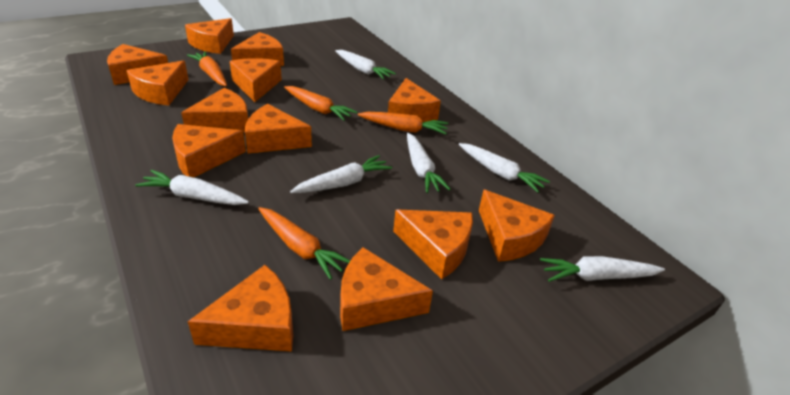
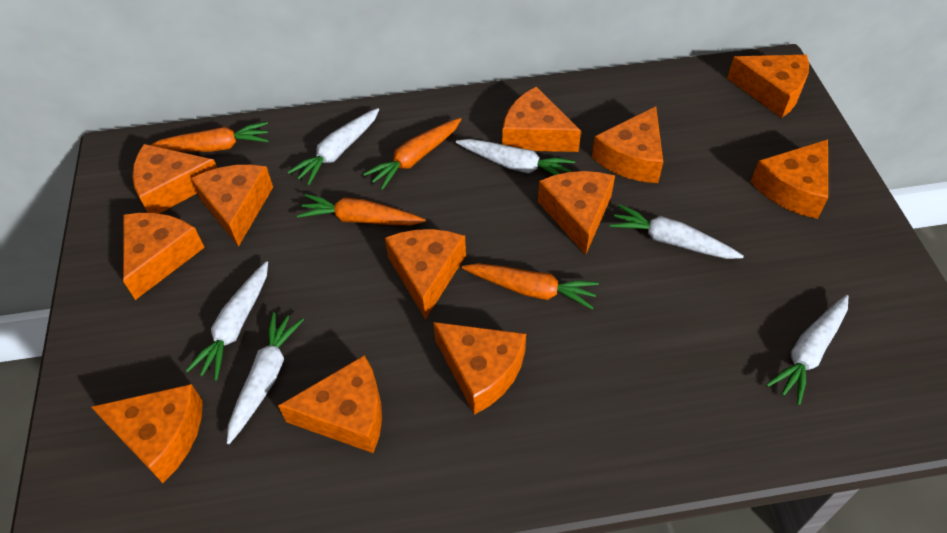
orange cheese: [107,44,168,85] [126,61,189,106] [172,124,246,177] [181,88,248,132] [185,18,234,54] [188,265,293,352] [230,58,282,102] [231,32,284,66] [245,104,312,154] [340,247,433,331] [388,78,441,122] [393,210,473,279] [479,190,555,262] = 13 -> [91,384,203,483] [123,213,205,300] [132,144,217,213] [191,165,273,247] [278,355,382,453] [385,229,466,319] [433,322,526,415] [502,86,581,152] [538,171,615,255] [592,106,663,183] [727,55,809,118] [751,139,828,219] = 12

